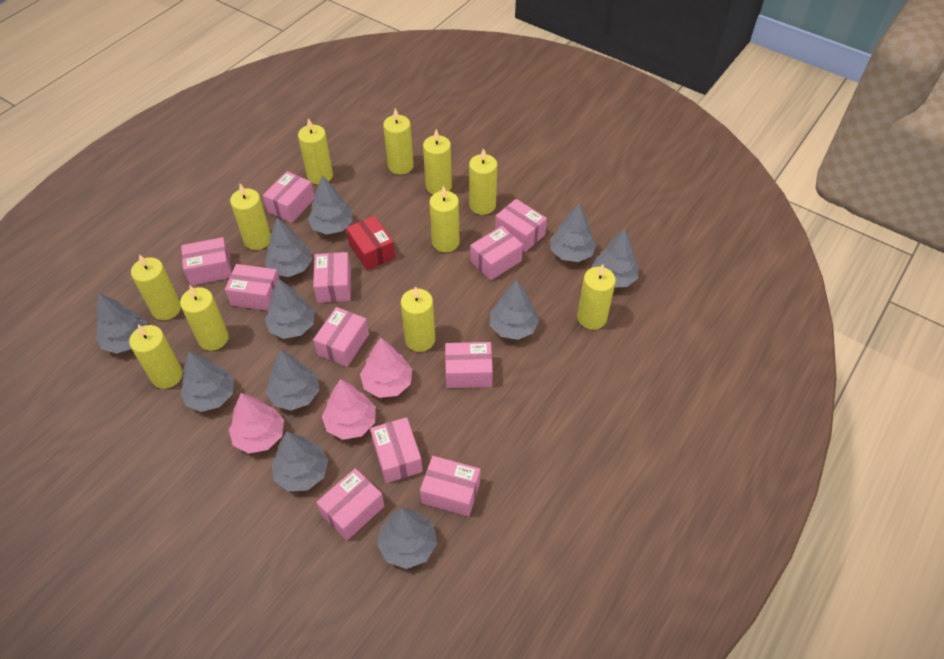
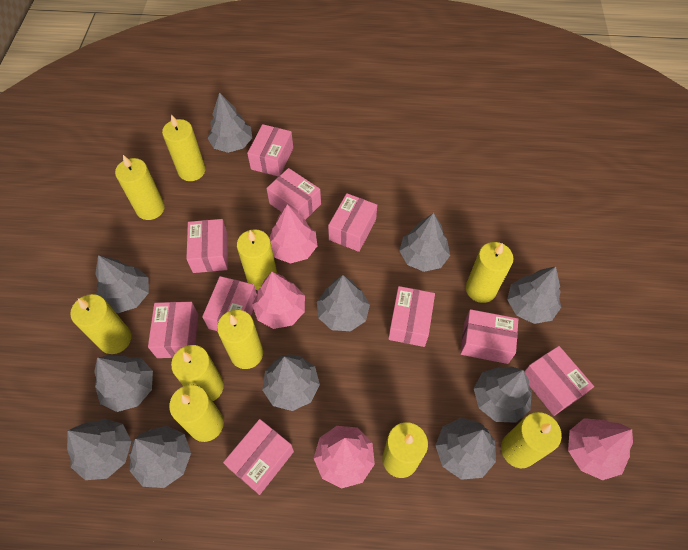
pink box: [181,237,232,286] [225,264,280,311] [263,171,315,223] [313,252,351,303] [313,307,369,367] [316,468,384,541] [370,417,423,483] [420,456,480,517] [445,342,493,388] [470,226,523,280] [495,199,547,252] = 11 -> [148,302,198,358] [186,219,228,273] [202,276,257,331] [223,419,294,495] [247,124,293,177] [266,168,321,220] [328,193,377,252] [388,286,435,347] [460,309,518,364] [524,346,594,416] = 10
pink tree: [229,393,284,454] [322,379,376,440] [360,337,412,398] = 3 -> [252,272,305,329] [270,204,317,264] [314,426,375,488] [568,418,633,480] = 4
red box: [346,216,395,270] = 1 -> none = 0
yellow candle: [129,324,183,389] [131,254,181,320] [180,286,229,351] [230,184,271,250] [298,118,333,185] [383,108,414,174] [401,286,435,352] [423,129,452,194] [429,186,460,252] [469,148,497,215] [577,264,616,330] = 11 -> [70,294,131,354] [115,155,165,220] [162,114,205,181] [169,385,224,442] [171,345,224,401] [217,310,263,369] [237,229,277,290] [382,422,428,478] [466,242,514,303] [501,412,562,468] = 10

